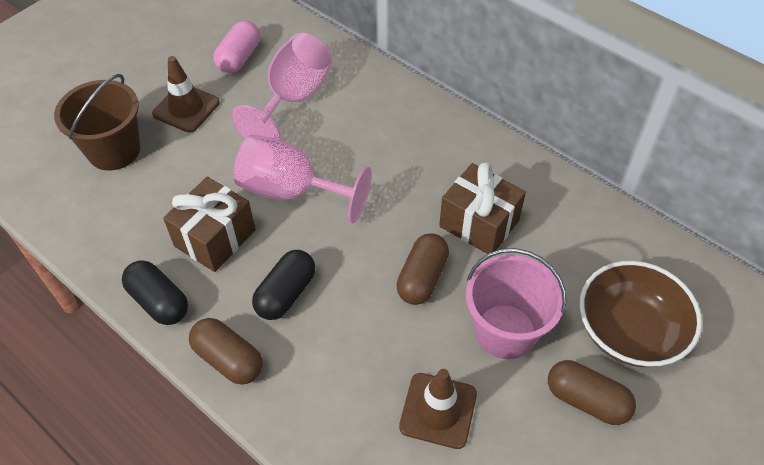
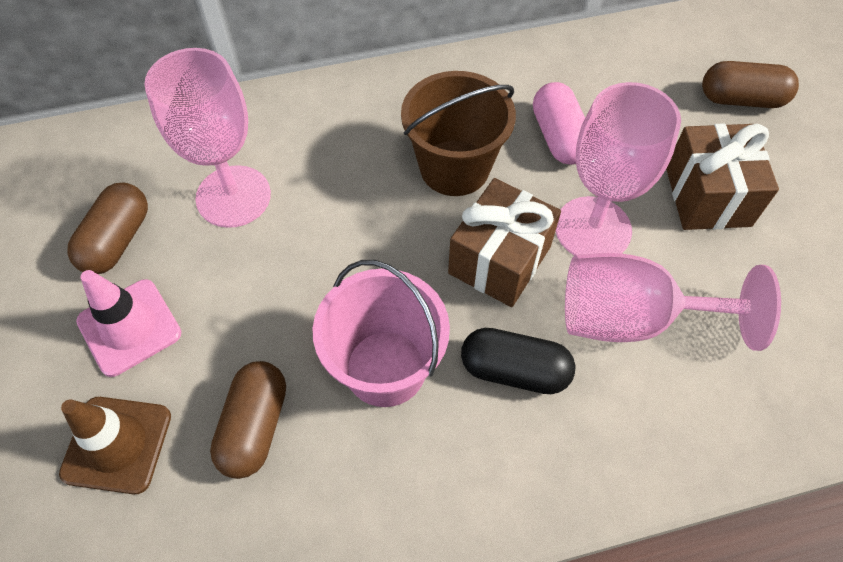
black capsule: [122,260,188,325] [252,250,315,320] = 2 -> [461,328,576,394] = 1
brown bowl: [579,261,702,367] = 1 -> none = 0
brown traffic cone: [152,56,220,133] [399,369,477,449] = 2 -> [59,397,171,494] = 1
pink goblet: [231,33,332,140] [233,135,372,223] = 2 -> [144,48,271,228] [556,82,681,255] [565,253,781,351] = 3
pink traffic cone: none = 0 -> [76,270,181,377] = 1

